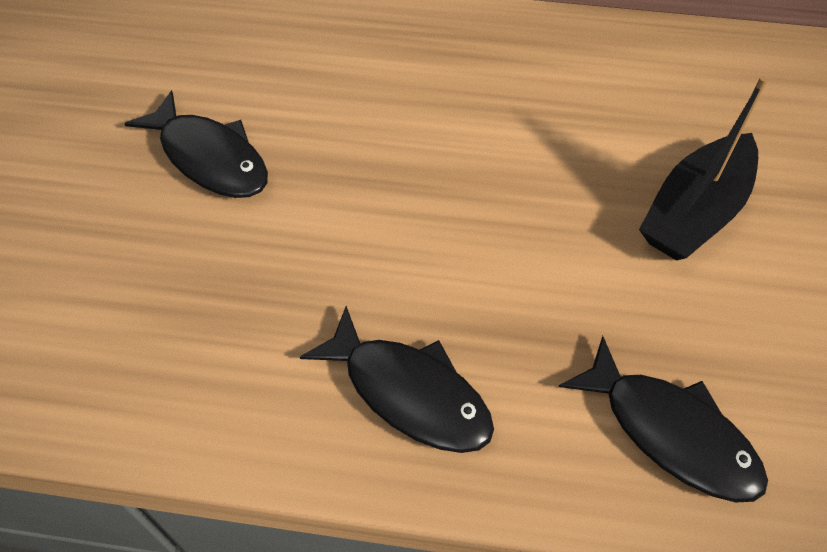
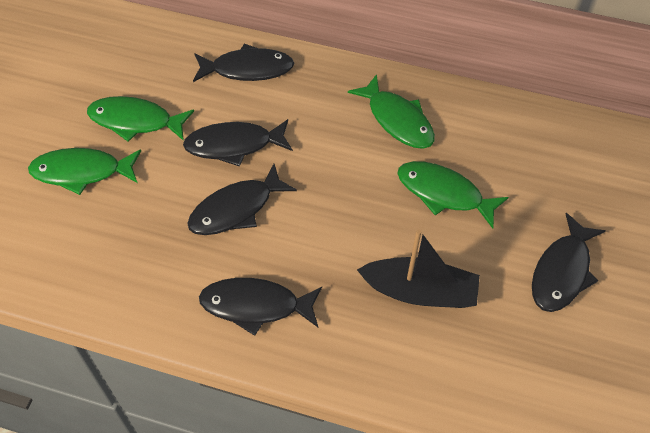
black fish: [124,90,268,198] [300,306,494,453] [559,336,768,502] = 3 -> [183,119,293,166] [187,164,297,235] [193,43,294,82] [199,278,322,336] [532,213,605,312] = 5
green fish: none = 0 -> [28,148,141,195] [87,96,194,142] [348,74,435,149] [397,161,509,229] = 4

